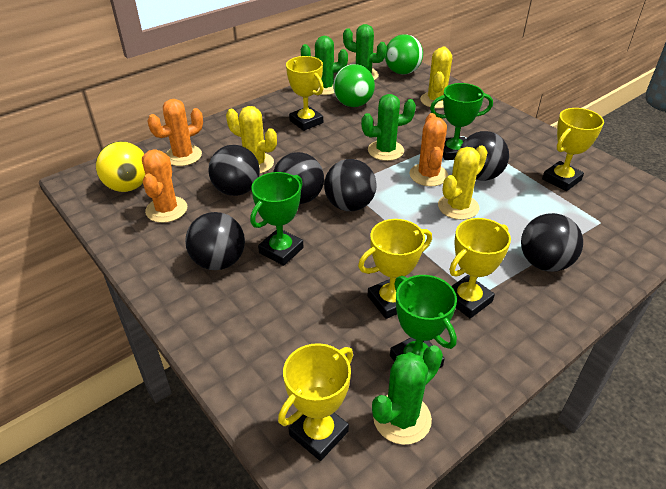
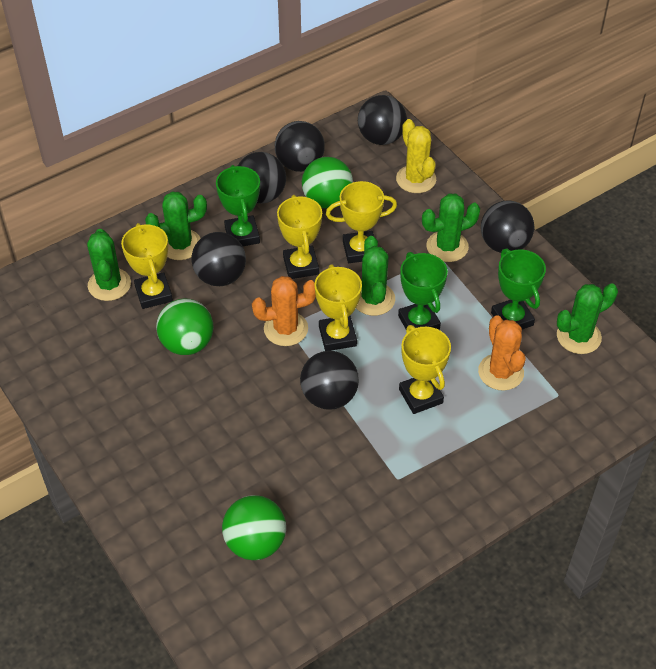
green ball: [333,64,375,107] [385,34,423,74] = 2 -> [156,299,213,355] [222,495,286,560] [302,157,353,209] = 3
green cactus: [301,36,348,95] [343,24,387,80] [361,94,416,161] [372,345,443,445] = 4 -> [87,229,131,301] [145,191,207,260] [356,236,395,316] [422,193,480,262] [557,283,618,354] = 5
orange cactus: [142,149,187,223] [147,99,203,166] [410,113,448,186] = 3 -> [252,276,316,346] [478,315,526,391] = 2
yellow ball: [96,141,145,192] = 1 -> none = 0
yellow cactus: [226,106,277,173] [420,46,452,108] [438,146,488,220] = 3 -> [396,119,436,193] = 1

